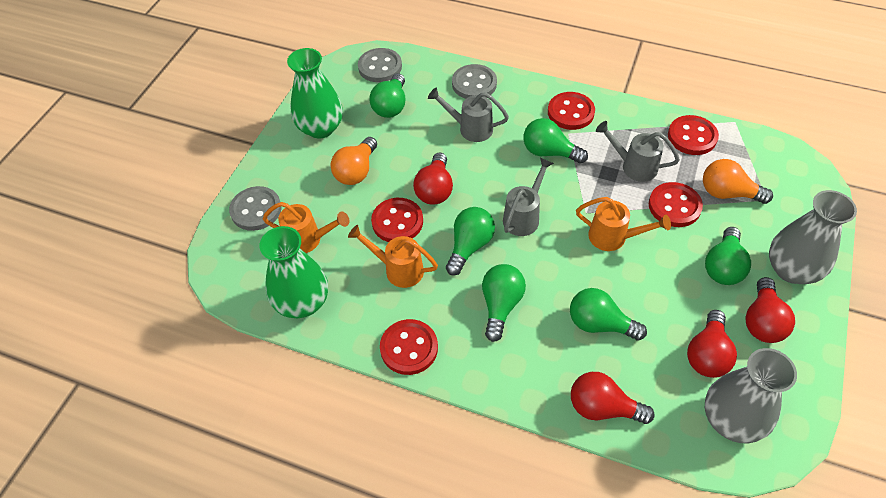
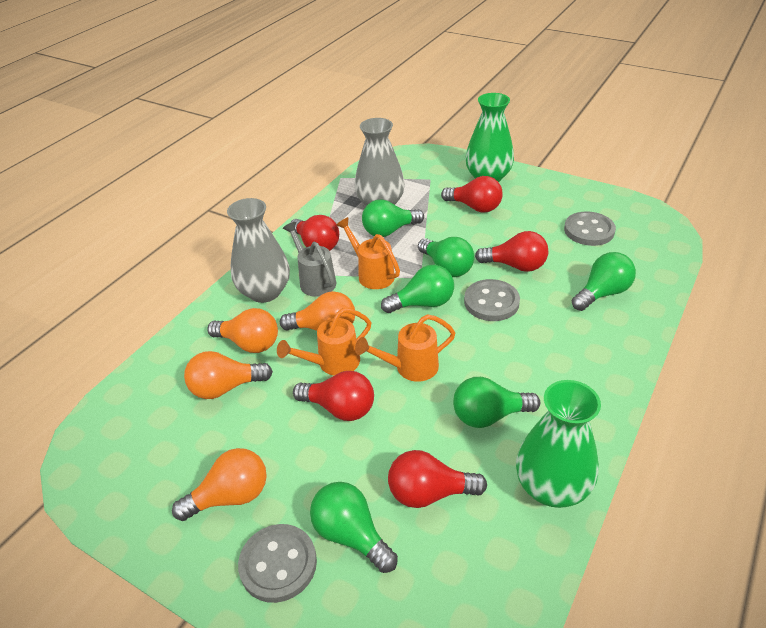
grey watering can: [428,87,509,142] [503,158,554,236] [596,121,680,182] = 3 -> [283,222,336,297] = 1
orange light bulb: [331,137,377,185] [703,159,773,204] = 2 -> [172,448,267,521] [184,351,273,399] [207,308,278,353] [280,291,355,331] = 4
red button: [371,198,423,242] [380,319,438,375] [548,92,595,130] [649,182,703,227] [668,115,719,155] = 5 -> none = 0
red light bulb: [413,153,453,205] [571,372,655,424] [687,310,737,378] [745,277,795,343] = 4 -> [290,215,339,251] [293,371,374,421] [388,450,487,508] [441,176,503,212] [475,231,548,272] = 5

